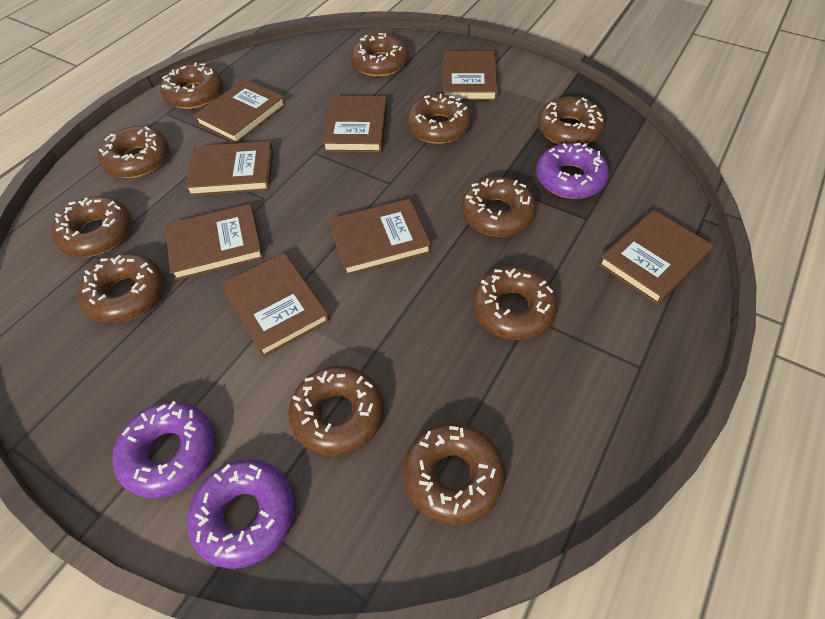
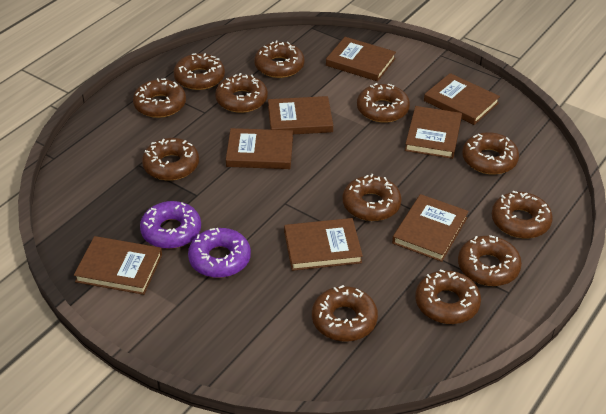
brown donut: [51,196,132,257] [78,254,164,323] [98,126,169,178] [160,62,223,109] [288,366,384,456] [351,33,409,77] [403,422,505,525] [406,94,472,144] [461,177,536,237] [472,267,558,340] [537,96,605,145] = 11 -> [133,78,186,118] [142,138,199,181] [174,53,225,90] [215,73,268,113] [254,41,304,78] [312,285,378,342] [342,174,402,221] [357,83,410,123] [415,269,481,324] [458,235,522,286] [462,132,519,175] [492,191,553,238] = 12
purple donut: [112,401,215,498] [187,459,295,569] [536,143,609,199] = 3 -> [140,201,201,249] [188,228,251,278] = 2

